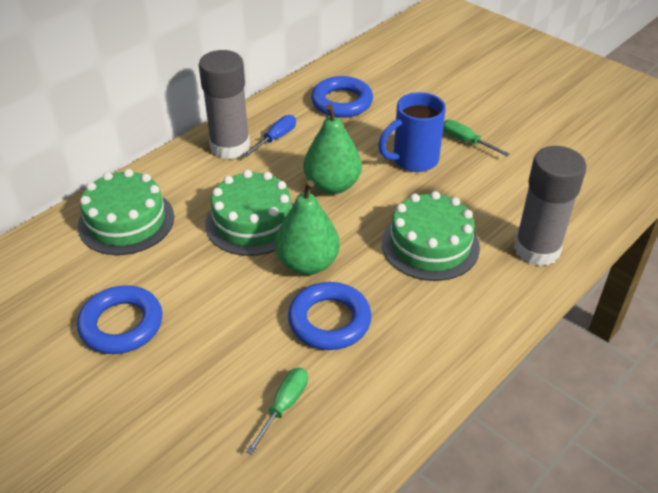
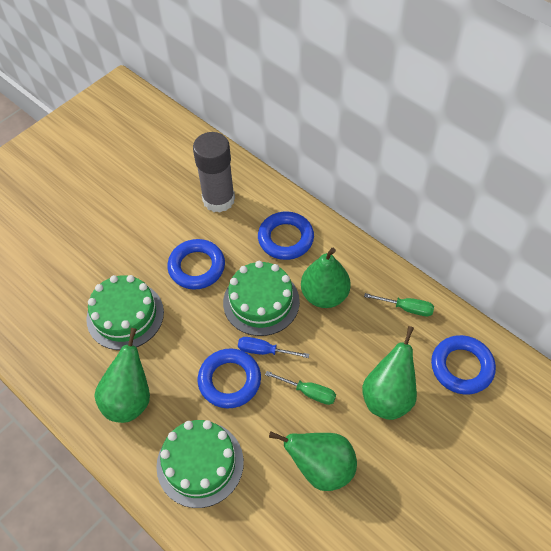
blue mug: [378,92,446,172] = 1 -> none = 0
blue ring: [77,285,163,354] [288,282,372,350] [311,76,373,118] = 3 -> [167,239,225,290] [198,349,261,408] [258,212,314,260] [431,335,496,394] = 4
green pear: [275,180,340,275] [303,104,362,194] = 2 -> [94,328,150,423] [269,431,357,491] [301,248,351,308] [362,326,417,420] = 4
grey glue stick: [199,50,250,159] [514,146,586,266] = 2 -> [193,132,235,213] = 1

